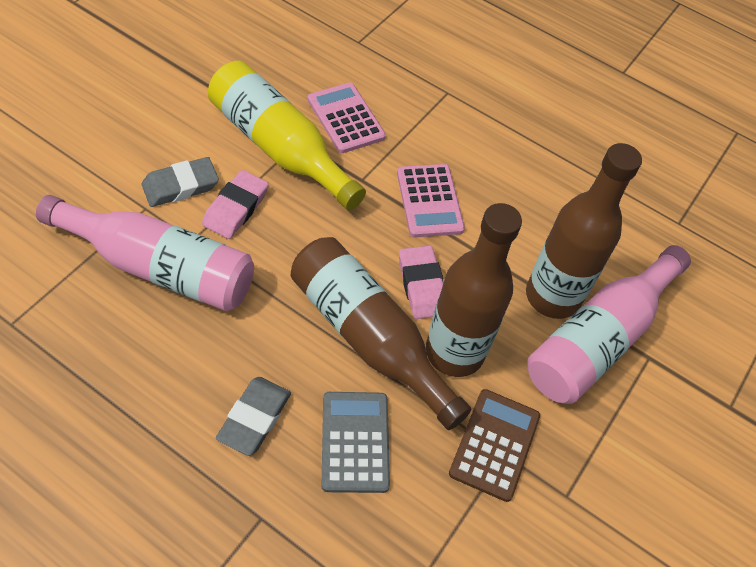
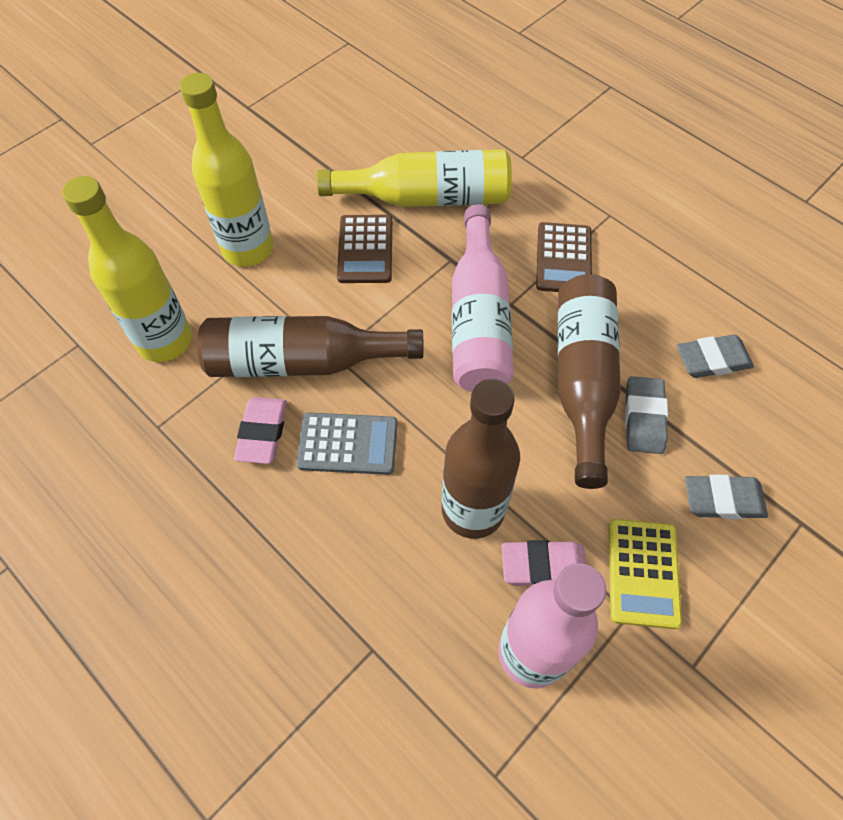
brown calculator: [449,389,540,502] = 1 -> [337,215,392,283] [536,222,592,292] = 2
grey eraser: [142,157,219,207] [216,377,291,456] = 2 -> [625,376,668,454] [677,334,754,378] [685,475,768,519] = 3
pink calculator: [308,83,386,153] [397,164,465,238] = 2 -> none = 0
yellow bottle: [208,61,366,210] = 1 -> [62,176,192,362] [180,73,274,267] [317,149,512,207] = 3
yellow calculator: none = 0 -> [609,519,682,629] = 1

